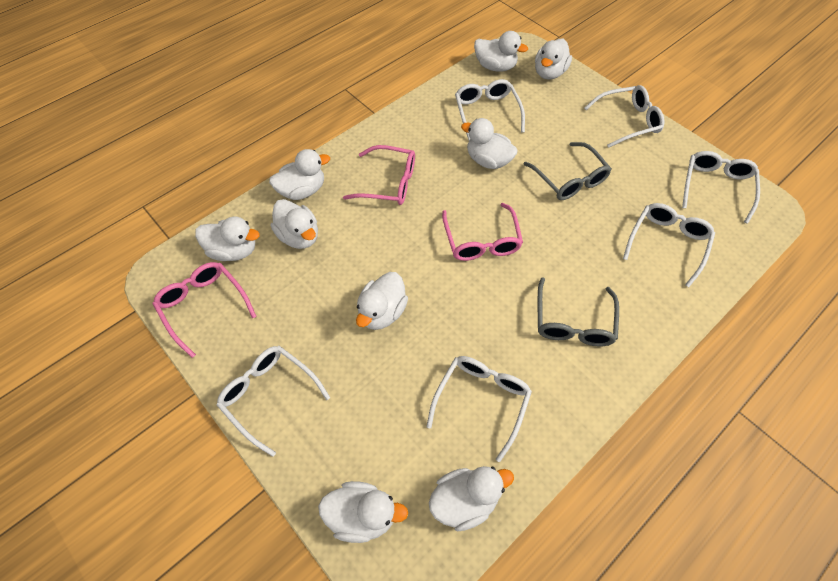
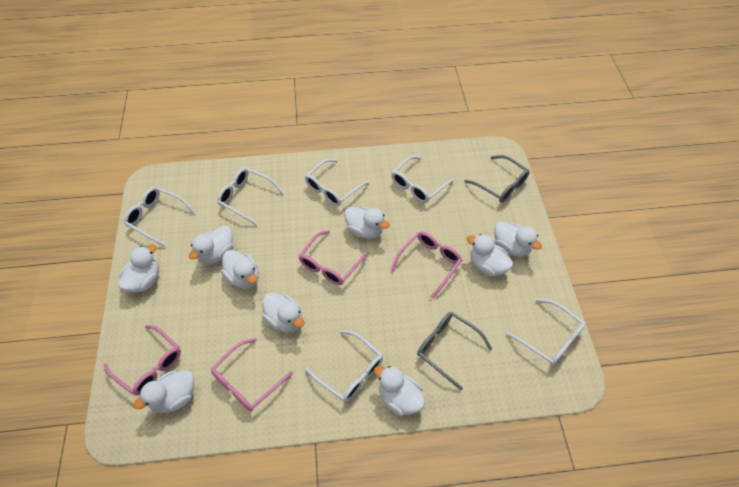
pink glasses: [153,262,257,358] [343,145,415,205] [442,203,523,261] = 3 -> [104,325,181,396] [211,338,293,411] [299,230,369,285] [391,232,462,299] = 4

